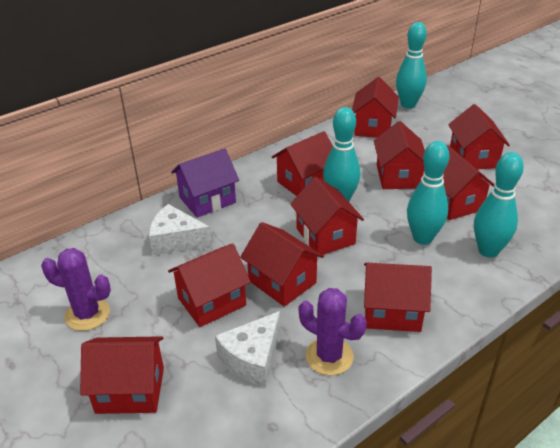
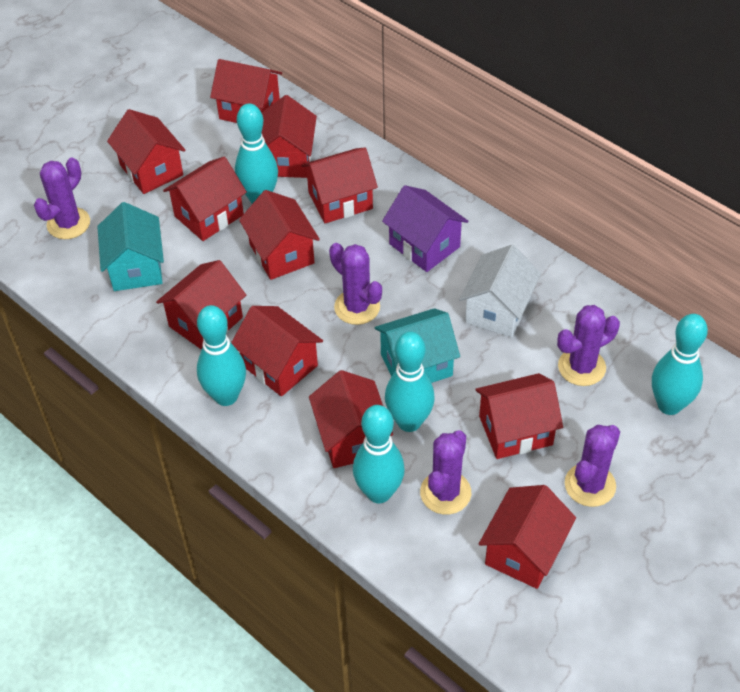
purple cactus: [41,248,111,331] [299,288,367,375] = 2 -> [34,158,90,239] [329,243,382,325] [420,430,471,515] [557,305,620,386] [565,425,620,507] = 5
red house: [80,336,164,414] [168,243,251,327] [240,222,324,307] [272,131,333,196] [290,177,364,255] [352,77,399,138] [364,263,432,332] [374,121,425,189] [423,146,494,220] [448,104,510,170] = 10 -> [107,109,186,194] [156,260,246,350] [163,157,247,241] [210,59,282,123] [231,306,323,396] [239,190,320,280] [262,95,317,178] [301,147,378,223] [309,370,393,468] [475,373,563,459] [479,485,576,589] = 11
turquoise bowling pin: [323,107,360,202] [396,22,427,108] [407,141,449,245] [474,152,524,258] = 4 -> [197,305,246,406] [235,103,278,204] [353,405,405,503] [385,331,435,432] [652,314,708,415] = 5
turquoise house: none = 0 -> [97,202,164,291] [375,308,460,383] = 2
white cheese: [149,204,212,255] [215,311,280,386] = 2 -> none = 0
white house: none = 0 -> [459,245,541,338] = 1

